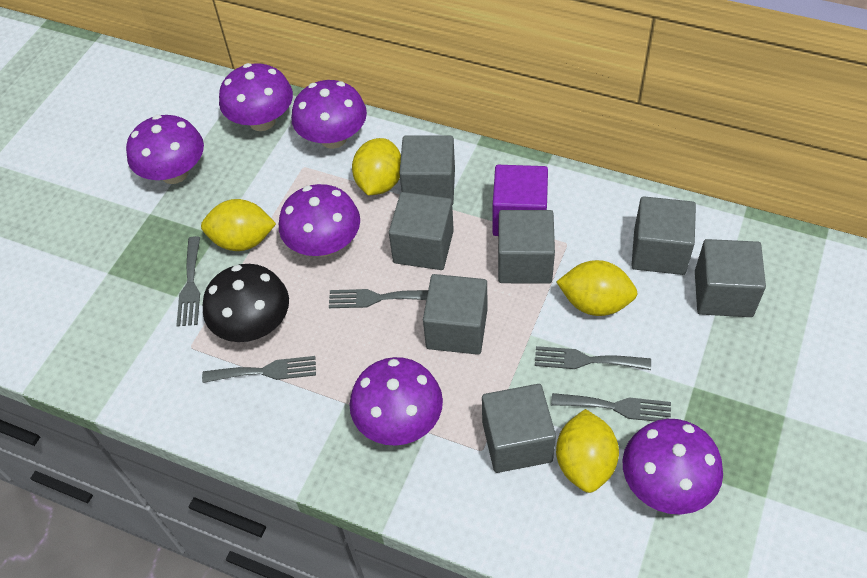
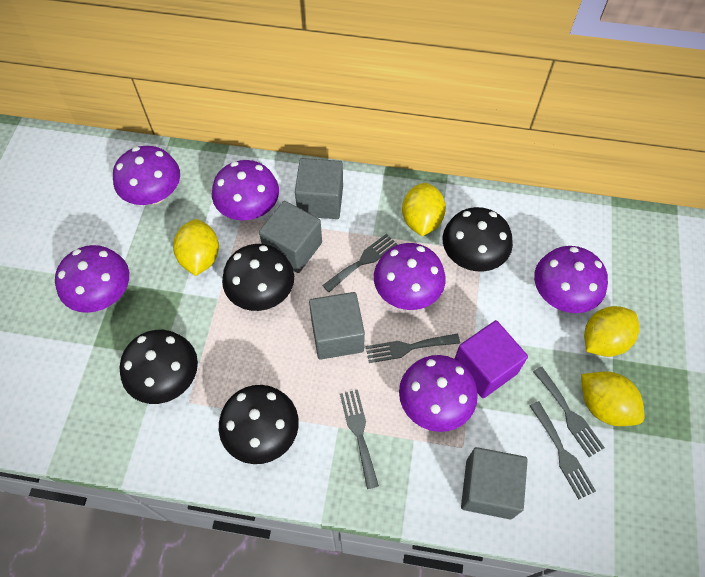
black mushroom: [203,264,289,342] = 1 -> [119,330,198,404] [219,385,299,464] [222,244,294,311] [443,207,513,272] = 4
grey cube: [389,192,454,270] [399,136,455,205] [423,274,487,355] [482,384,556,473] [498,210,555,284] [631,196,696,275] [695,239,766,317] = 7 -> [259,201,322,273] [295,158,343,219] [309,292,365,360] [461,447,528,519] = 4

